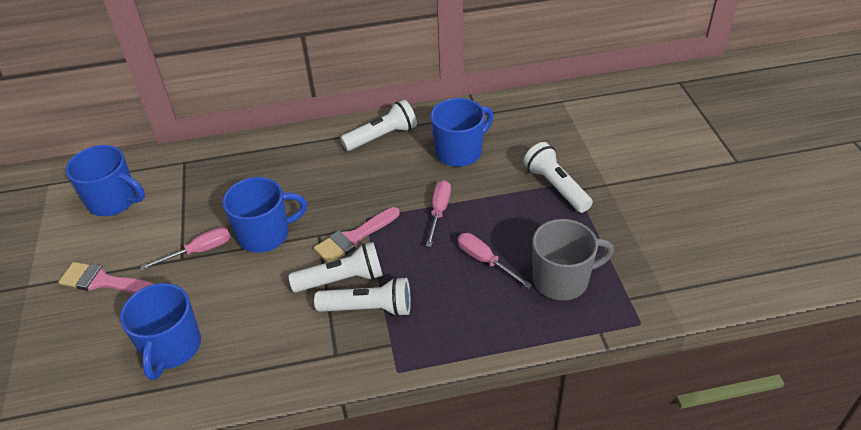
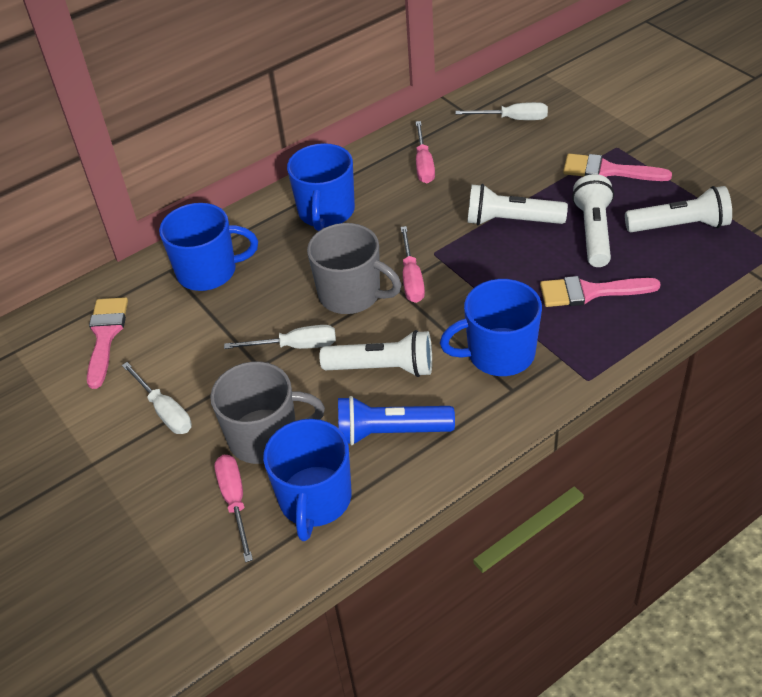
blue flashlight: none = 0 -> [338,396,455,446] = 1
grey mug: [532,219,614,301] = 1 -> [210,361,325,464] [307,223,401,314] = 2
pink brush: [59,262,153,294] [314,207,400,263] = 2 -> [87,297,128,389] [540,276,661,307] [563,154,672,181] = 3
white screwdriver: none = 0 -> [122,362,192,434] [224,325,336,349] [455,102,548,120] = 3

